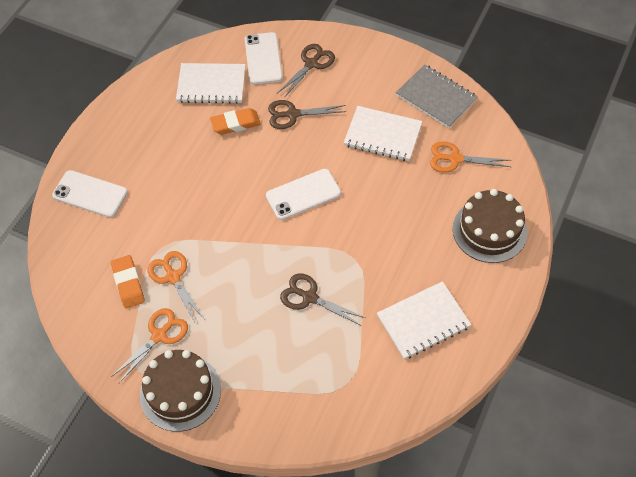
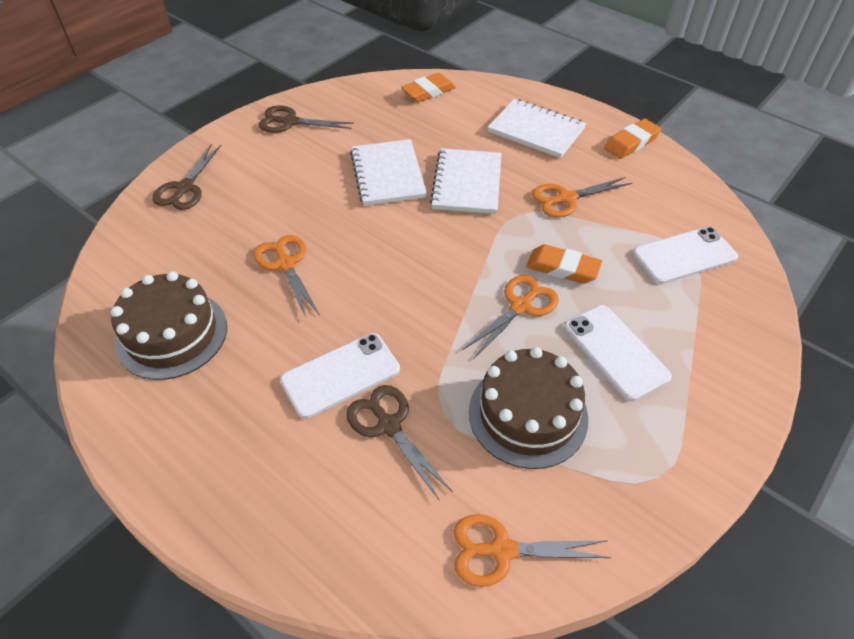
grey notebook: [396,64,478,128] = 1 -> none = 0
orange eraser: [111,255,145,308] [210,108,261,135] = 2 -> [401,73,456,102] [526,244,602,284] [604,119,661,159] = 3
orange scissors: [111,308,188,383] [148,251,205,322] [430,141,511,173] = 3 -> [253,235,320,317] [454,514,612,587] [462,275,559,359] [532,177,632,218] = 4

